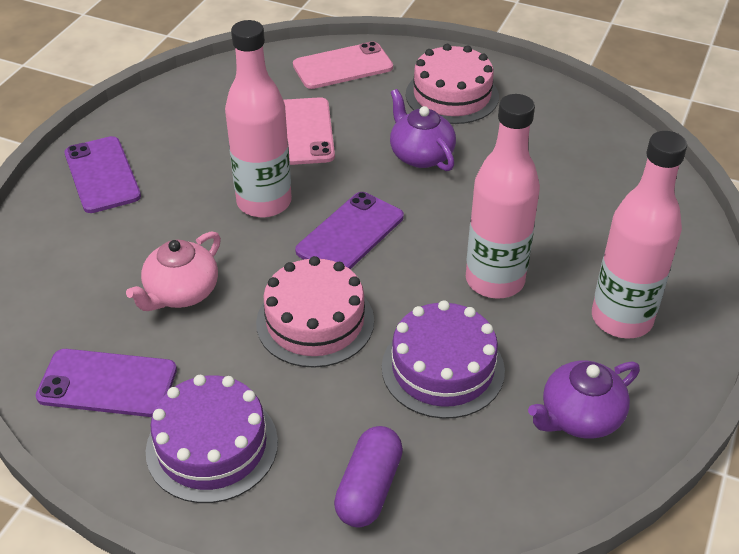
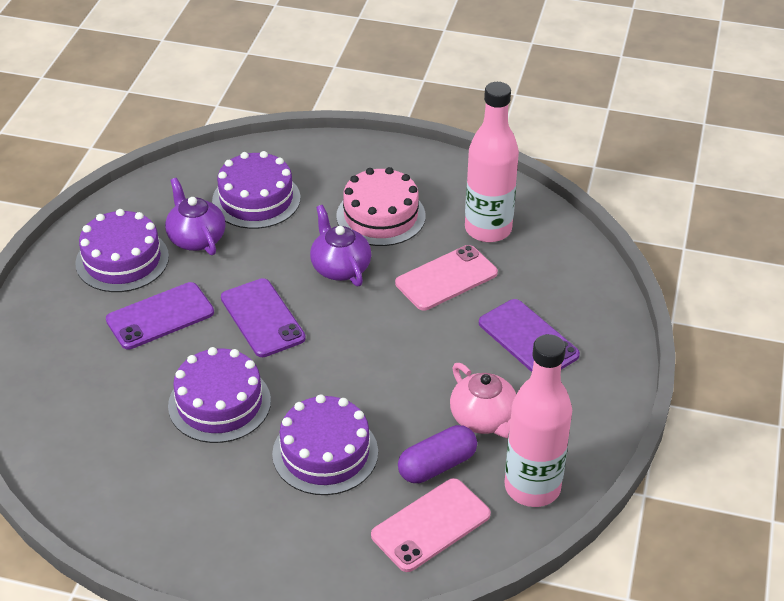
pink bottle: [225,20,292,218] [466,94,540,299] [592,131,687,339] = 3 -> [465,82,519,242] [504,334,572,507] = 2
pink cake: [256,256,374,368] [406,44,499,124] = 2 -> [336,167,426,246] = 1
purple cake: [146,375,278,503] [382,300,505,419] = 2 -> [75,209,169,292] [168,347,271,443] [212,151,301,229] [272,394,378,495] = 4

